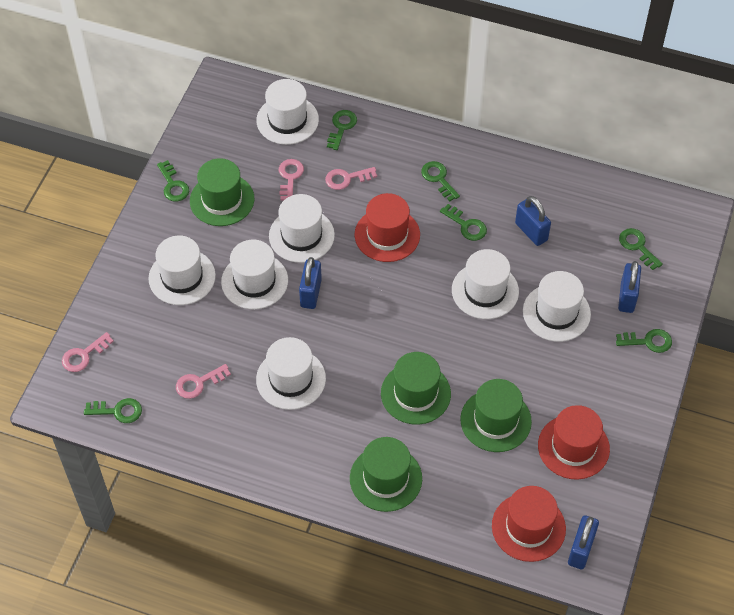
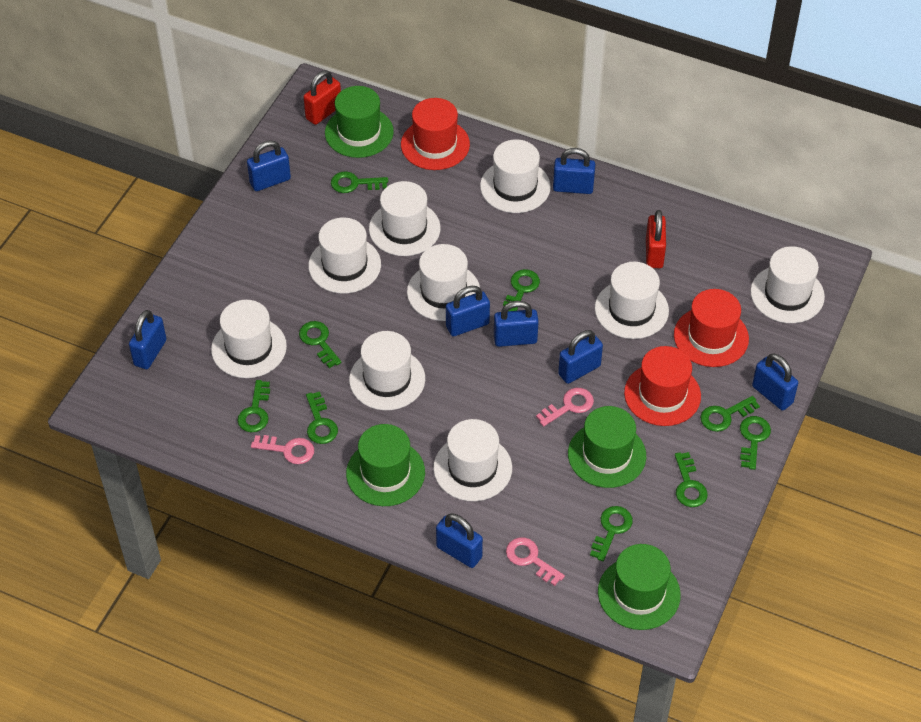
blue padlock: [299,257,322,309] [515,196,551,246] [568,515,599,569] [618,261,641,313] = 4 -> [129,310,167,369] [247,140,291,191] [436,513,483,568] [446,286,490,336] [494,301,539,347] [553,148,595,194] [558,330,603,384] [752,353,798,411] = 8
green key: [84,398,142,423] [157,160,189,202] [327,110,357,150] [421,161,460,201] [440,204,487,241] [616,329,672,353] [619,228,663,270] = 7 -> [237,380,270,432] [299,321,341,368] [306,392,338,444] [331,171,388,193] [503,269,540,311] [590,506,633,561] [675,452,708,507] [700,396,760,432] [740,416,771,470] = 9
pink key: [62,332,114,372] [176,364,231,399] [279,159,304,201] [325,167,377,190] = 4 -> [251,435,314,464] [506,537,565,586] [536,388,594,427] = 3
red padlock: none = 0 -> [304,70,341,125] [646,210,666,268] = 2
white hat: [148,235,216,305] [221,240,288,309] [256,79,319,145] [256,337,326,410] [269,194,335,263] [452,249,519,319] [523,271,591,342] = 7 -> [211,300,287,378] [308,217,381,294] [349,331,425,410] [369,181,441,256] [407,244,480,321] [433,419,512,501] [480,140,551,213] [595,262,669,339] [750,246,825,323] = 9

